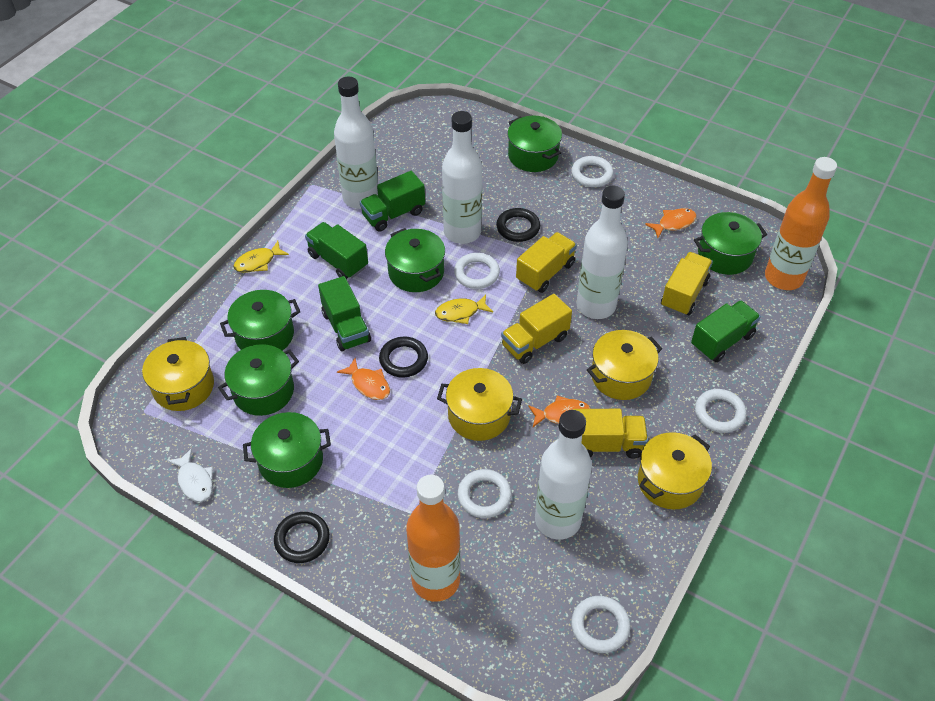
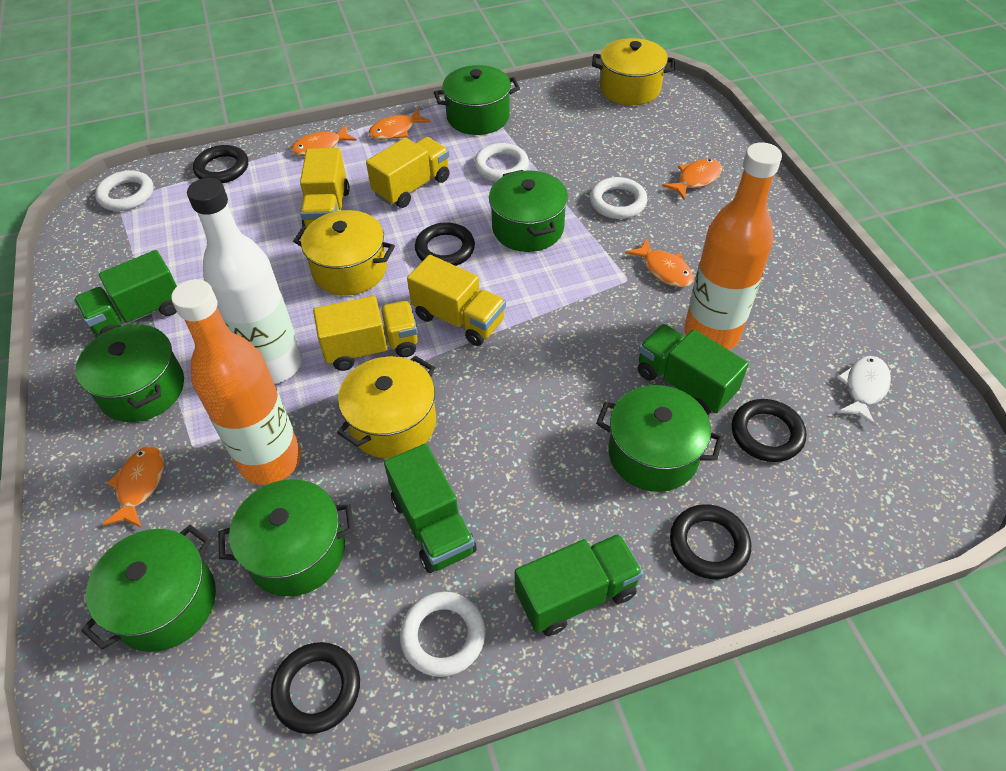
black ring: [274,512,330,563] [379,337,428,377] [496,208,540,242] = 3 -> [193,145,248,183] [271,642,360,734] [415,222,475,266] [670,504,751,579] [732,399,806,462] = 5
orange fish: [337,358,390,400] [528,395,591,427] [645,208,697,238] = 3 -> [102,446,164,528] [291,125,357,156] [368,108,431,140] [625,239,694,287] [662,159,722,199] = 5
white bottle: [334,77,378,209] [442,111,482,244] [535,410,592,540] [576,186,628,319] = 4 -> [187,178,302,384] = 1
white ring: [454,253,500,289] [458,469,512,518] [571,156,614,187] [571,596,630,653] [695,389,746,433] = 5 -> [95,170,154,211] [400,592,485,677] [474,143,529,182] [590,177,647,219] = 4
yellow fish: [234,241,289,273] [435,294,493,324] = 2 -> none = 0
yellow pot: [142,337,214,411] [437,368,522,441] [587,330,662,400] [638,432,712,509] = 4 -> [293,210,395,295] [337,356,436,459] [592,38,675,105] = 3

